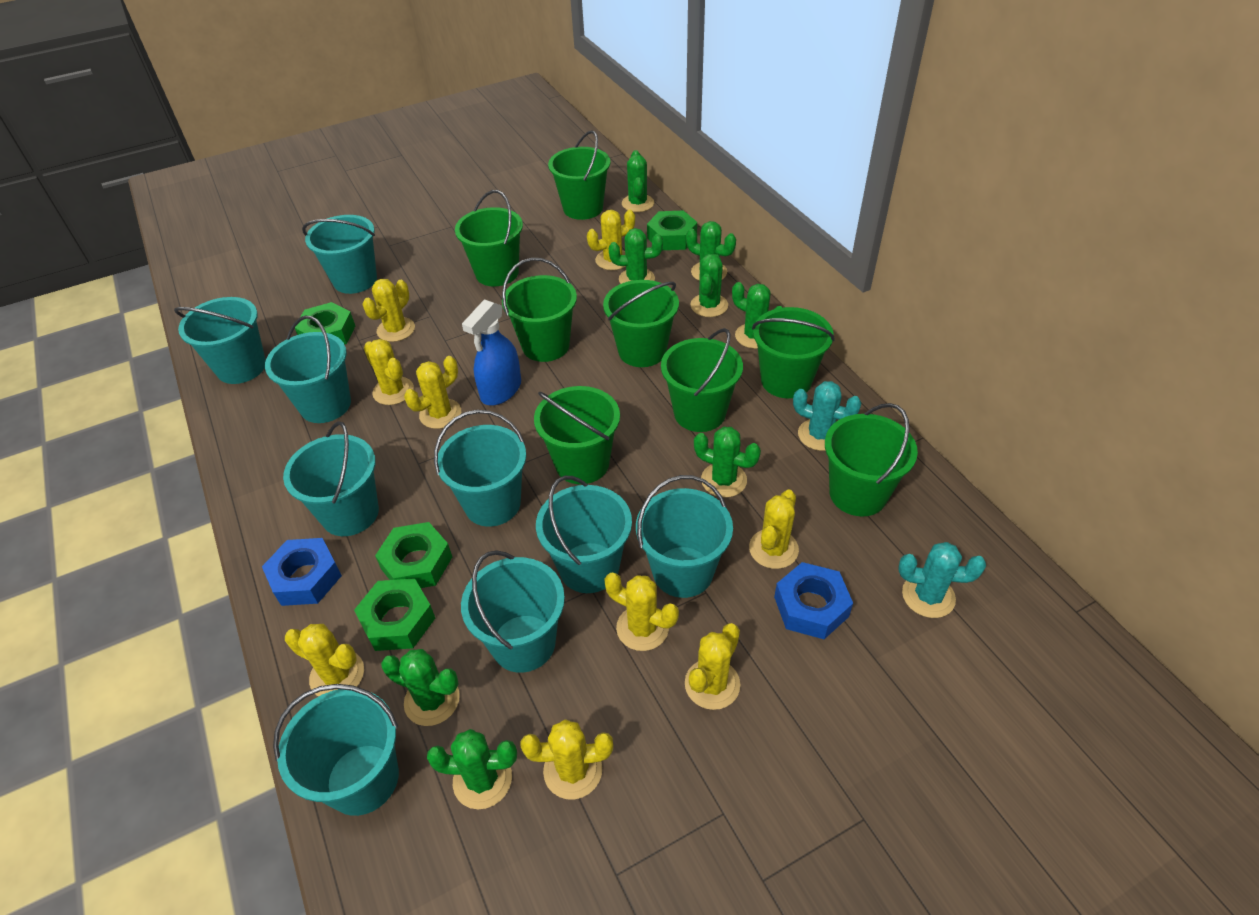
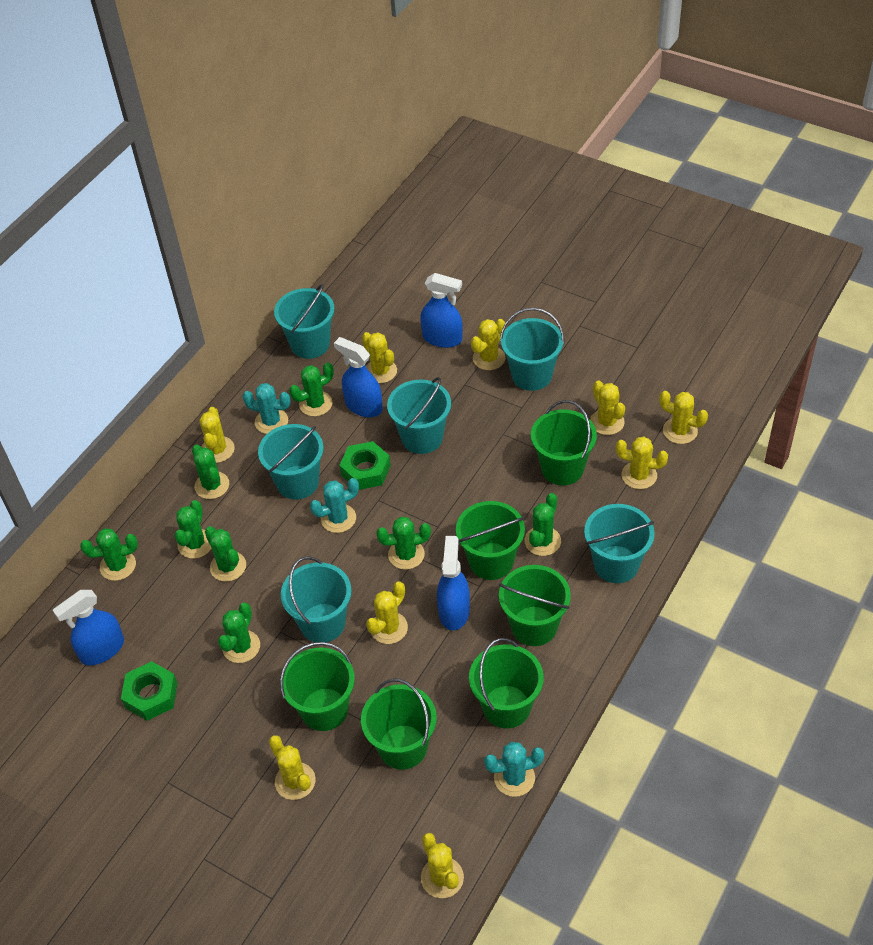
blue nut: [262,538,342,606] [774,562,853,639] = 2 -> none = 0
blue spray bottle: [462,299,521,405] = 1 -> [53,590,124,665] [334,337,383,417] [420,273,463,348] [437,536,470,630] = 4
green bucket: [455,190,523,287] [502,258,577,362] [534,386,620,484] [548,130,610,220] [603,280,679,367] [661,328,743,432] [752,307,835,398] [825,403,918,517] = 8 -> [280,642,355,731] [361,678,437,770] [456,501,525,580] [469,638,544,729] [499,565,571,646] [531,400,597,485] = 6
green nut: [295,302,355,345] [354,578,435,651] [375,522,452,588] [647,211,697,250] = 4 -> [121,661,178,721] [339,441,391,490] = 2
turquoise bucket: [174,297,266,384] [265,316,351,423] [273,684,399,816] [283,421,379,536] [302,215,377,294] [434,410,526,527] [461,550,565,673] [536,476,632,593] [636,475,733,598] = 9 -> [258,424,324,500] [274,284,334,359] [281,556,352,642] [387,377,451,454] [500,308,564,391] [584,504,655,583] = 6
turquoise cactus: [793,381,861,451] [899,542,986,618] = 2 -> [242,383,291,434] [310,478,359,533] [484,742,544,797] = 3

